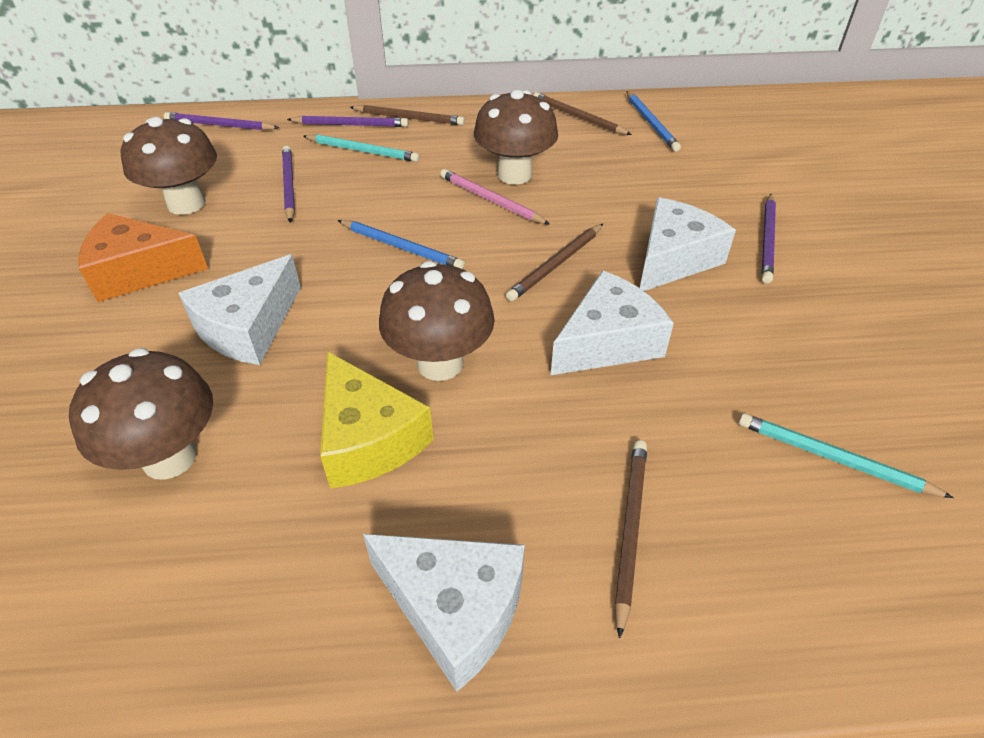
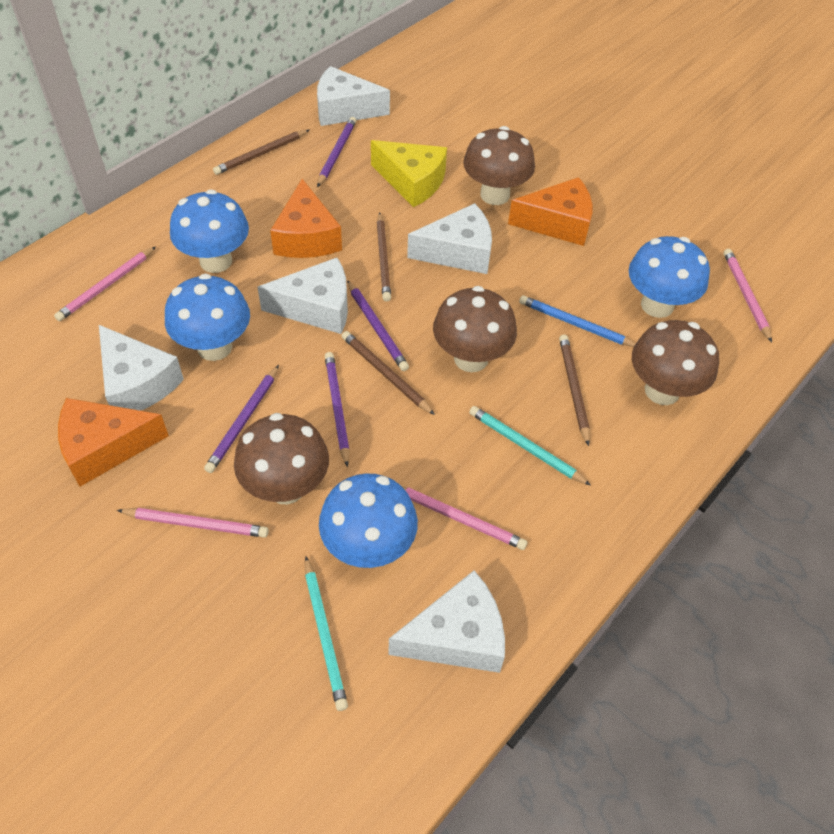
blue mushroom: none = 0 -> [165,274,250,361] [170,189,249,273] [319,473,418,568] [629,236,710,318] = 4
blue pencil: [338,220,465,269] [626,91,681,152] = 2 -> [519,295,636,347] = 1
orange cheese: [78,213,208,302] = 1 -> [58,398,169,487] [270,179,342,258] [508,177,592,246] = 3
pink pencil: [440,169,550,225] = 1 -> [54,247,156,321] [117,508,269,538] [402,486,527,550] [724,249,772,343] = 4
white cheese: [178,254,301,365] [363,534,525,692] [551,270,674,375] [640,197,736,291] = 4 -> [99,325,184,411] [258,258,348,334] [317,66,390,126] [389,570,505,673] [407,203,492,274] = 5

